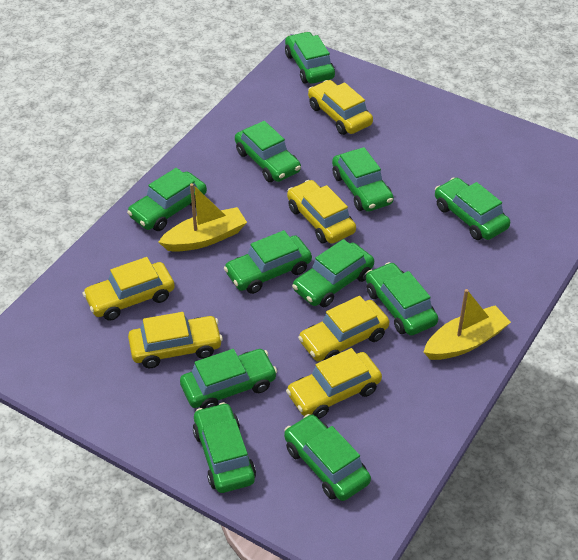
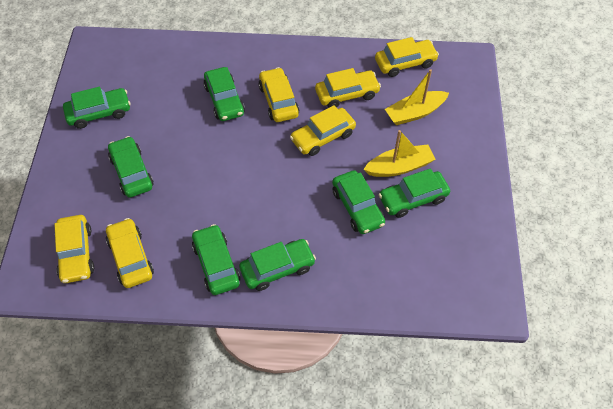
green car: [127,168,207,231] [180,349,277,409] [193,402,256,493] [224,230,312,294] [235,121,301,182] [284,414,371,501] [285,32,335,84] [292,239,374,307] [332,147,394,212] [366,262,438,336] [435,177,510,240] = 11 -> [63,87,131,129] [108,136,154,198] [192,224,240,295] [203,67,245,121] [239,239,316,291] [332,170,385,234] [379,168,450,218] = 7

